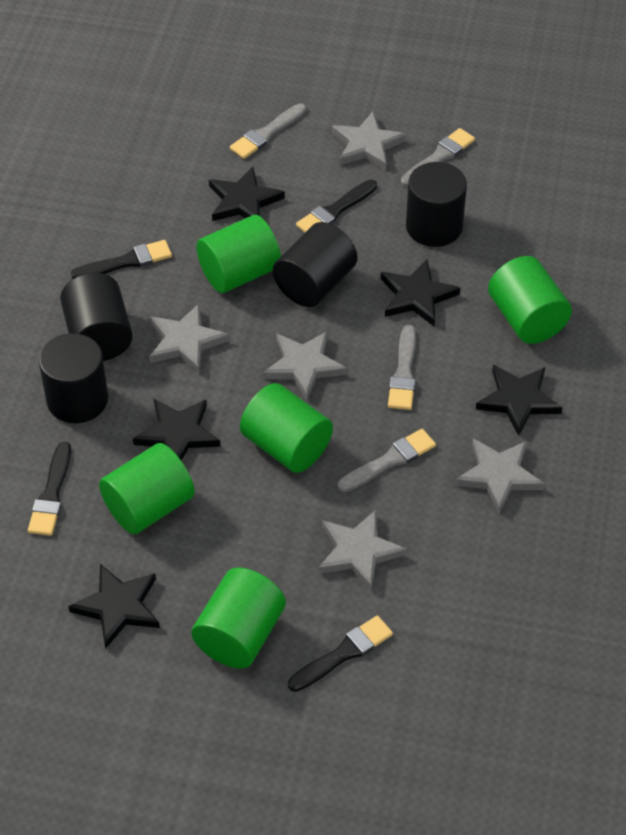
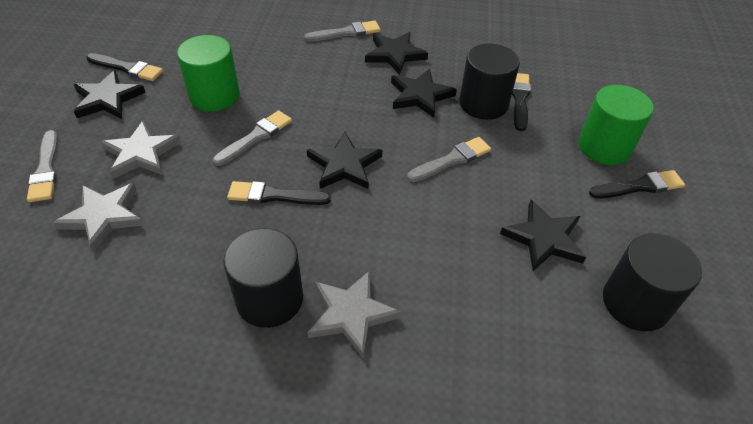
black cylinder: [39,333,108,423] [60,273,133,361] [273,222,357,307] [406,162,467,247] = 4 -> [223,228,303,328] [459,43,520,120] [603,233,702,331] = 3
green cylinder: [99,443,195,534] [191,567,286,669] [196,215,281,293] [240,383,333,473] [488,256,572,344] = 5 -> [177,35,240,112] [579,85,654,165] = 2
grey star: [149,304,230,373] [263,331,347,400] [319,510,407,591] [332,112,407,170] [455,438,544,514] = 5 -> [53,183,144,252] [101,121,181,179] [307,271,401,359] = 3

